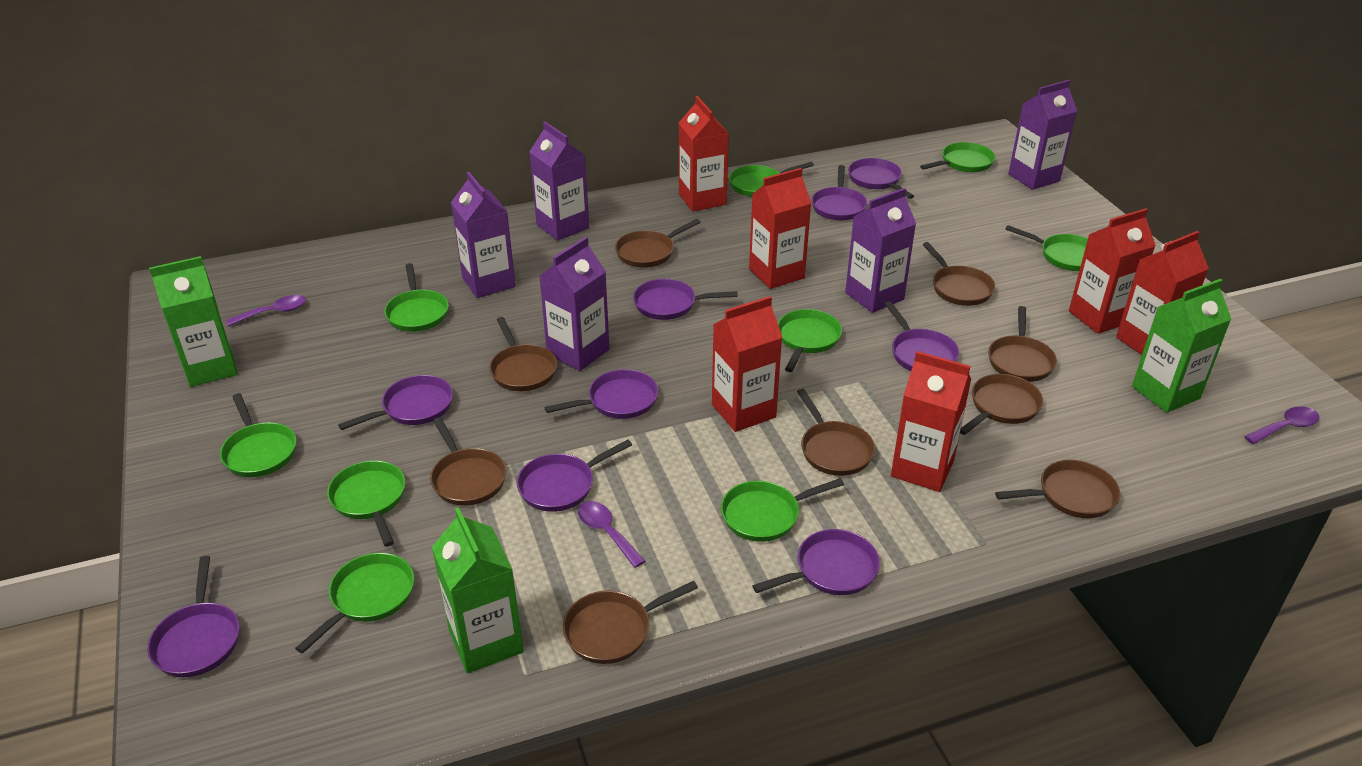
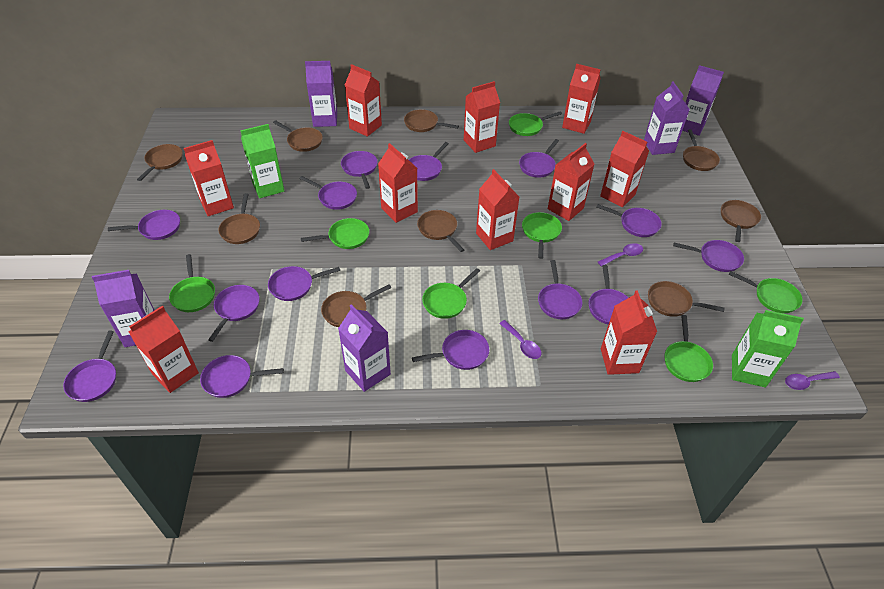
green carton: [149,256,238,387] [432,507,524,674] [1132,279,1231,413] = 3 -> [240,124,284,198] [732,310,804,387] = 2
green pan: [220,393,296,477] [295,553,414,654] [327,460,405,547] [384,263,449,332] [721,478,844,542] [729,162,814,197] [778,309,842,372] [920,142,995,172] [1005,225,1088,271] = 9 -> [169,254,215,312] [301,218,369,249] [422,268,480,319] [509,111,562,136] [522,212,562,259] [665,315,713,382] [729,271,803,313] = 7
purple pan: [147,556,239,677] [338,375,453,430] [517,440,632,512] [544,369,658,419] [633,279,738,320] [752,529,880,595] [811,165,867,220] [848,158,914,199] [885,301,959,371] = 9 -> [63,331,116,402] [108,210,180,240] [200,355,284,398] [208,285,259,342] [268,266,340,301] [300,176,357,210] [341,151,378,189] [409,142,449,181] [412,330,489,370] [519,139,559,178] [538,260,583,319] [589,265,628,325] [596,204,662,237] [673,240,744,272] = 14
red carton: [679,96,729,212] [712,296,783,432] [749,168,811,289] [891,351,971,492] [1069,208,1156,334] [1116,231,1209,355] = 6 -> [129,306,199,393] [184,140,234,216] [345,64,382,137] [378,143,418,223] [464,81,500,153] [476,169,519,250] [548,143,594,221] [562,64,601,134] [600,131,649,207] [601,290,657,375] = 10

